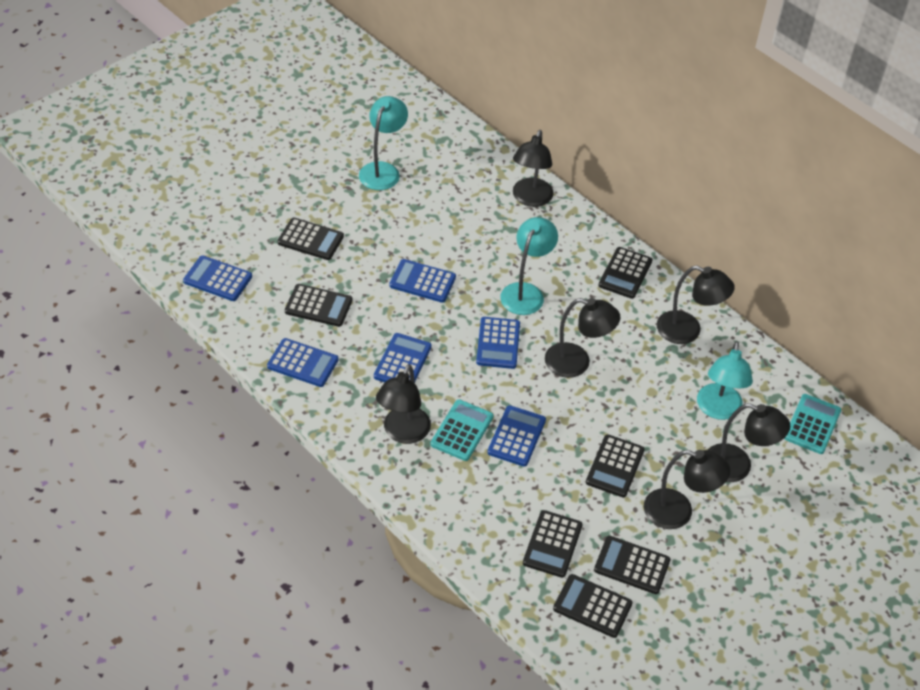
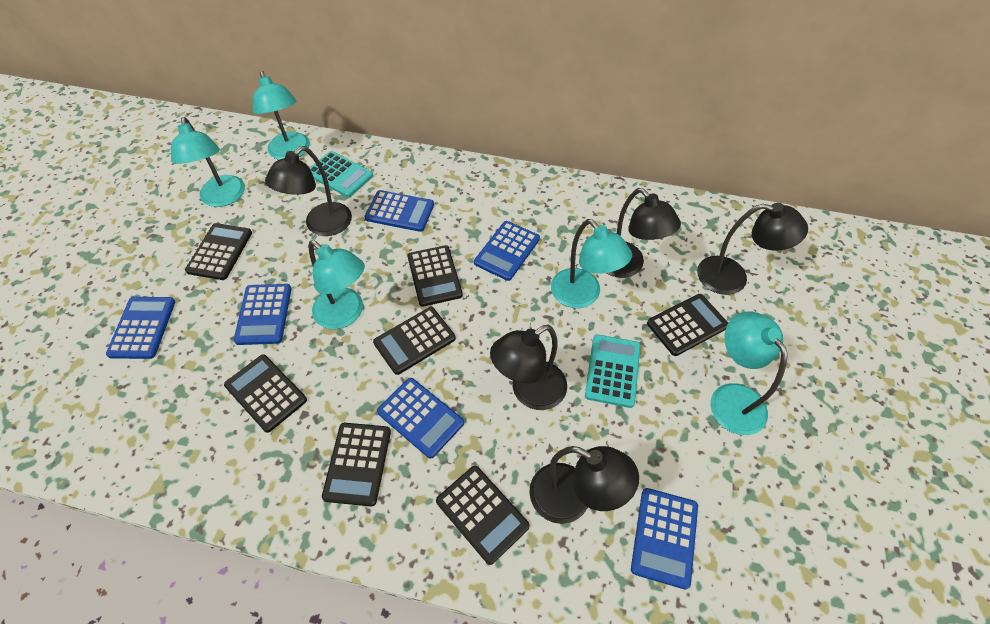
black lamp: [376,364,431,444] [513,130,554,207] [545,298,620,378] [644,450,730,529] [657,266,735,344] [708,403,790,482] = 6 -> [265,146,352,236] [490,325,567,410] [529,446,639,524] [606,188,681,278] [697,203,808,295] = 5
turquoise lamp: [359,96,408,190] [500,217,558,315] [697,341,753,420] = 3 -> [171,117,245,207] [253,71,310,160] [308,240,365,329] [551,219,632,308] [710,311,788,435] = 5

